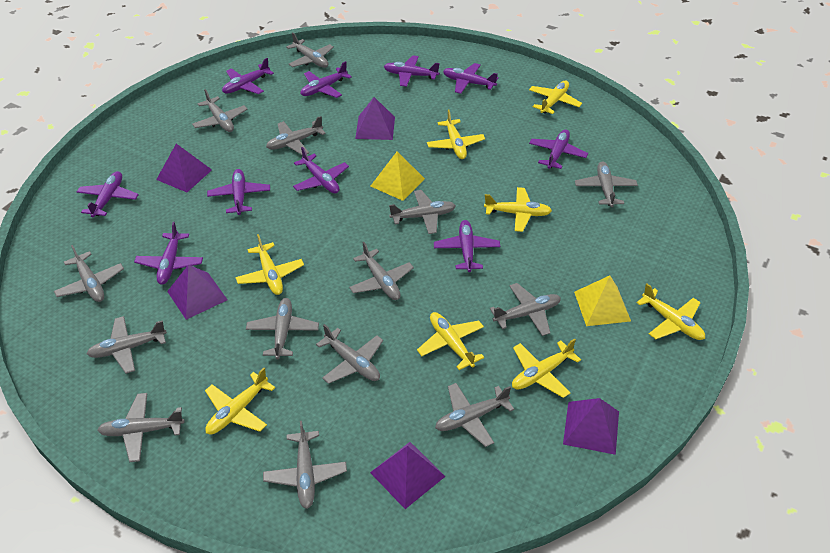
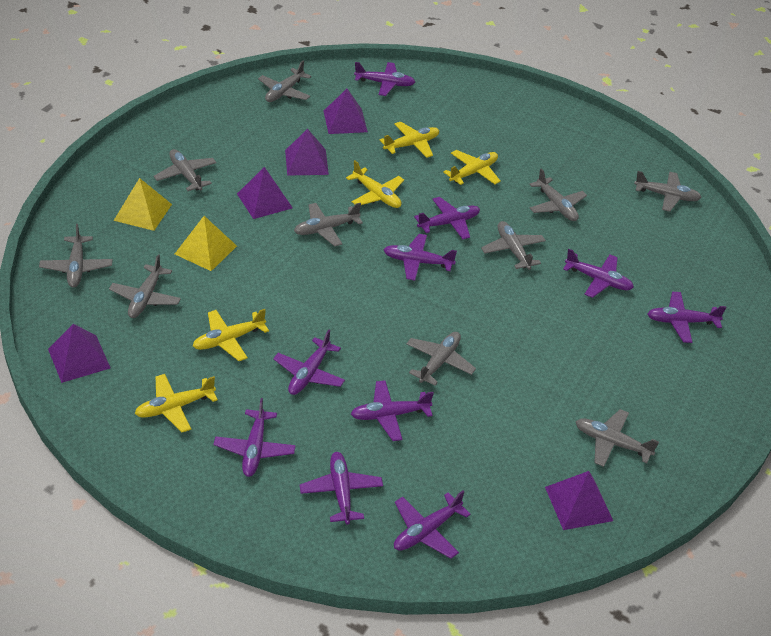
grey plane: [54,245,124,302] [87,316,167,374] [98,393,185,462] [192,89,248,132] [246,298,319,359] [263,421,347,509] [266,116,326,156] [286,32,334,68] [316,324,383,384] [349,242,414,300] [389,190,456,234] [435,383,514,447] [490,283,561,336] [575,162,638,207] = 14 -> [39,224,112,288] [109,254,181,318] [154,149,216,191] [258,61,312,102] [294,203,363,246] [406,332,476,386] [481,221,546,270] [529,169,587,221] [575,409,659,467] [634,171,702,212] = 10
yellow plane: [205,368,275,434] [236,234,304,295] [417,312,484,370] [427,110,485,159] [484,187,552,232] [512,338,581,398] [529,81,582,114] [636,283,705,340] = 8 -> [135,374,218,432] [193,309,269,361] [346,160,404,208] [380,122,439,158] [443,150,501,185] = 5

